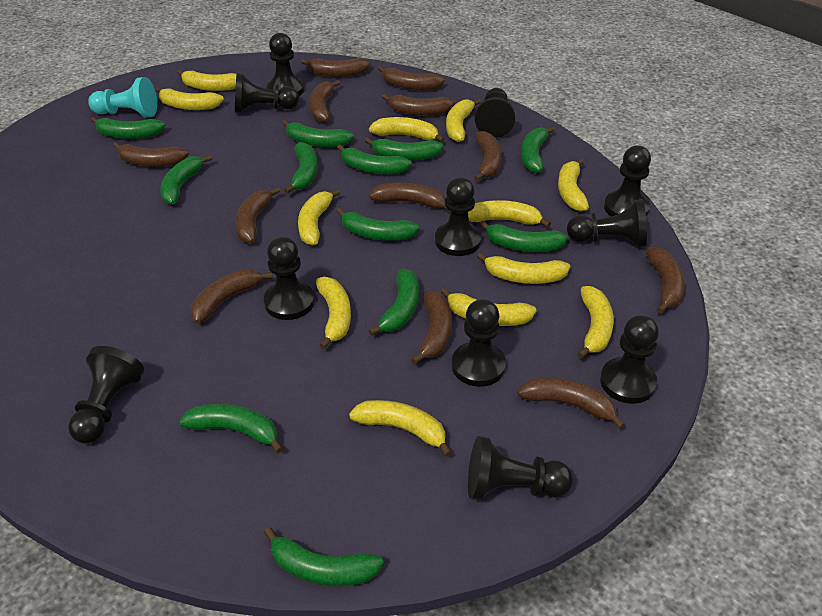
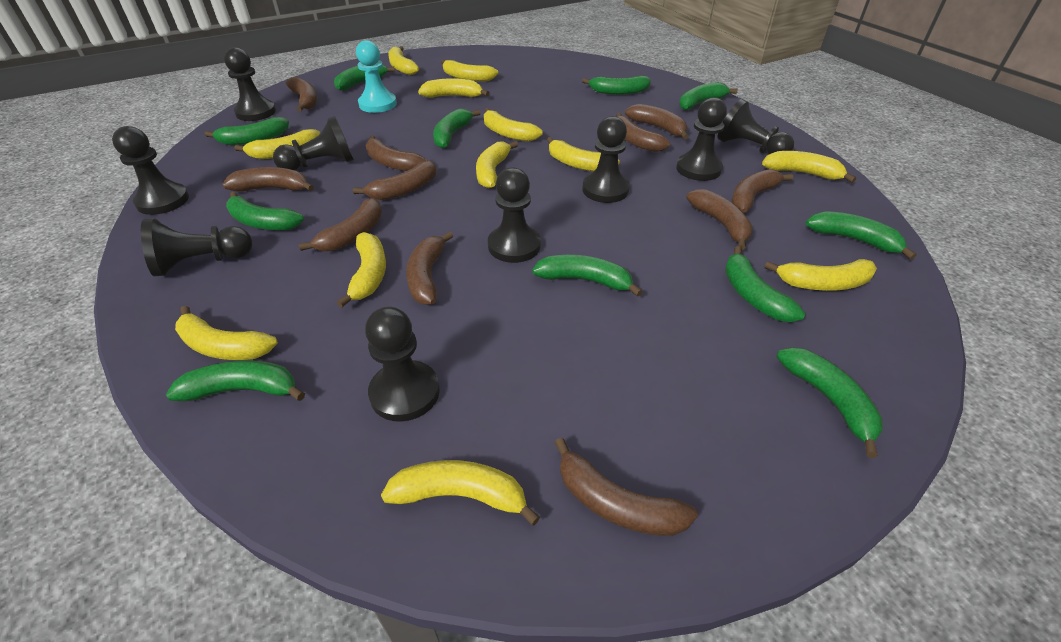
black pawn: [68,346,144,444] [235,73,299,113] [264,237,314,320] [267,33,304,96] [435,177,481,256] [452,299,506,387] [468,436,573,500] [475,88,515,138] [567,199,647,247] [600,315,659,404] [604,146,651,216] = 11 -> [112,126,189,215] [141,218,252,276] [224,47,276,121] [273,116,354,171] [365,306,440,422] [488,167,541,263] [582,116,630,203] [676,97,727,181] [717,99,794,154] = 9
brown banana: [113,142,189,167] [191,269,273,324] [236,187,280,243] [301,58,371,77] [309,80,340,123] [369,183,450,212] [378,66,445,90] [382,94,455,116] [411,291,452,364] [474,131,502,181] [517,377,625,429] [645,246,685,314] = 12 -> [222,167,314,192] [286,77,317,112] [299,198,382,251] [353,160,436,200] [366,135,427,171] [406,232,453,305] [554,438,698,536] [616,113,670,152] [625,104,689,139] [686,189,753,250] [731,169,793,213] = 11
green banana: [91,117,165,139] [160,155,212,205] [179,404,283,453] [263,527,384,586] [282,120,354,147] [284,142,318,194] [336,208,420,241] [337,144,412,174] [365,137,444,161] [368,269,419,336] [479,220,568,252] [521,126,555,173] = 12 -> [166,360,305,402] [205,117,289,145] [226,192,304,230] [334,65,395,91] [433,108,480,149] [532,255,643,297] [582,76,651,95] [679,82,738,110] [725,246,805,322] [776,347,883,458] [806,211,916,260] = 11

